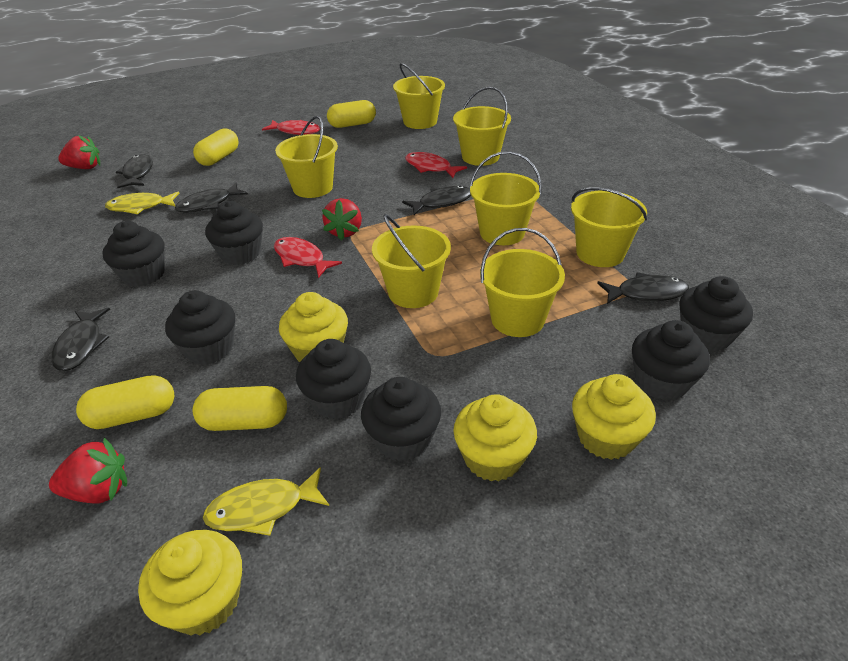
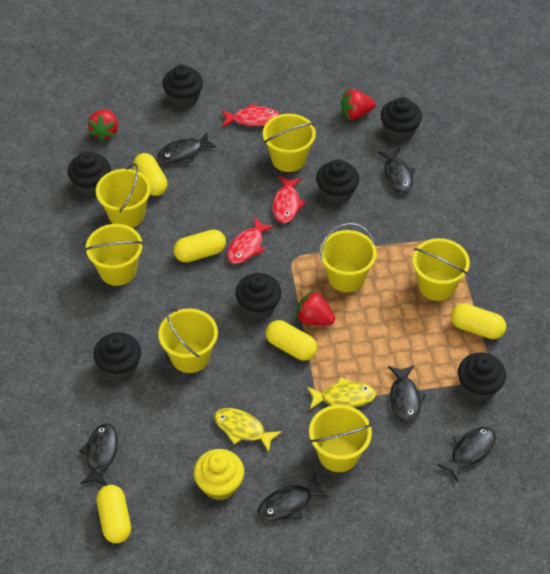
black fish: [51,308,110,371] [116,155,153,188] [175,183,248,213] [402,186,471,215] [597,272,689,304] = 5 -> [79,423,118,486] [157,132,217,163] [258,475,329,520] [378,148,415,194] [388,365,426,423] [437,427,496,482] = 6
yellow capsule: [76,375,174,429] [192,386,287,431] [193,128,239,166] [327,100,376,128] = 4 -> [96,485,131,543] [133,153,168,196] [173,230,226,262] [266,320,317,361] [451,304,506,339] = 5
yellow cupcake: [138,530,242,635] [279,292,348,362] [453,394,537,481] [572,374,656,460] = 4 -> [194,449,244,501] = 1

